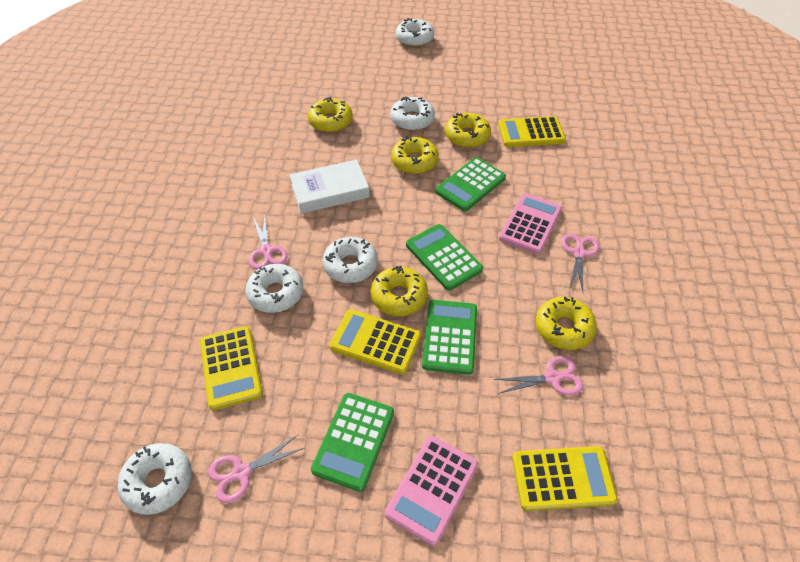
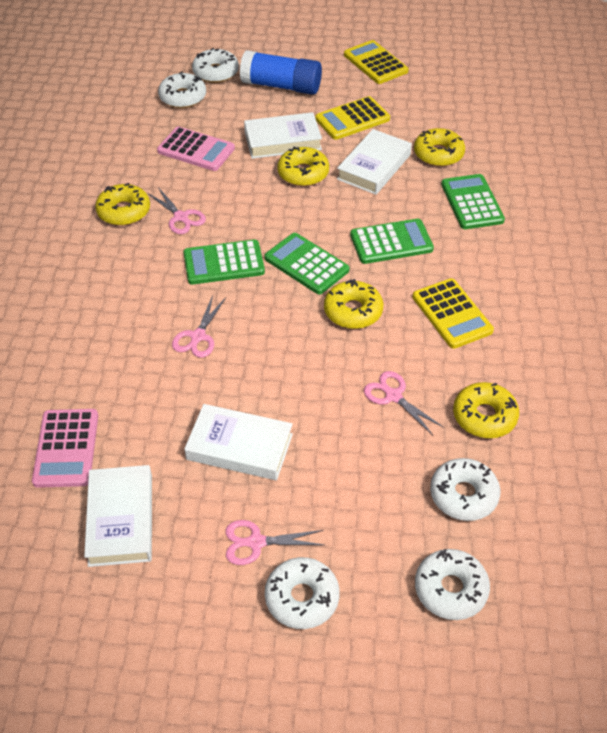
blue glue stick: none = 0 -> [240,50,322,95] = 1
white book: [290,159,370,214] = 1 -> [84,465,152,567] [184,404,293,480] [244,112,322,159] [337,129,412,195] = 4
yellow calculator: [200,326,263,410] [330,309,421,374] [498,116,566,147] [512,446,618,511] = 4 -> [315,96,390,140] [344,40,409,84] [412,278,494,349] = 3

